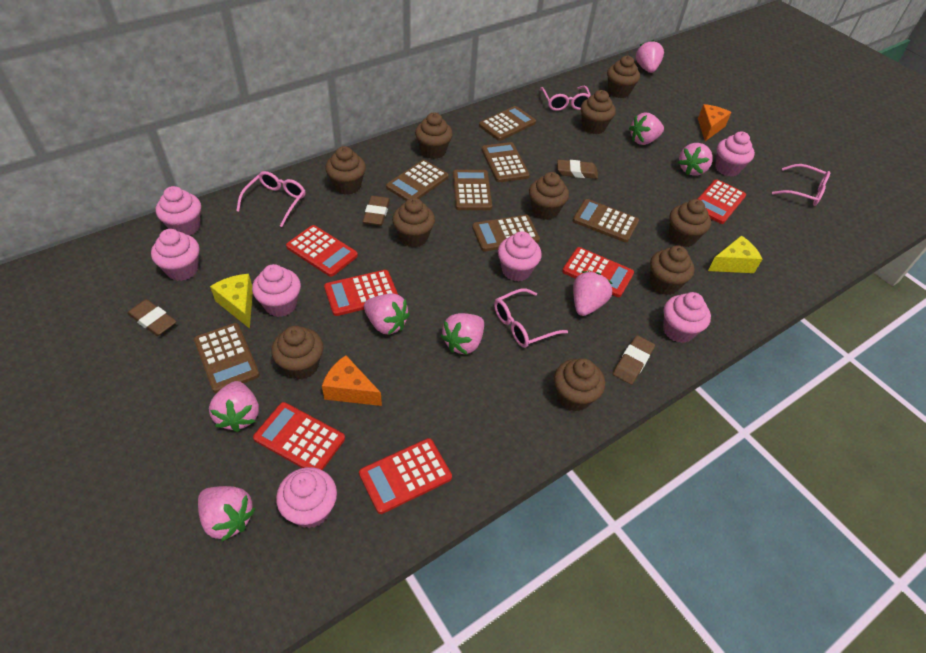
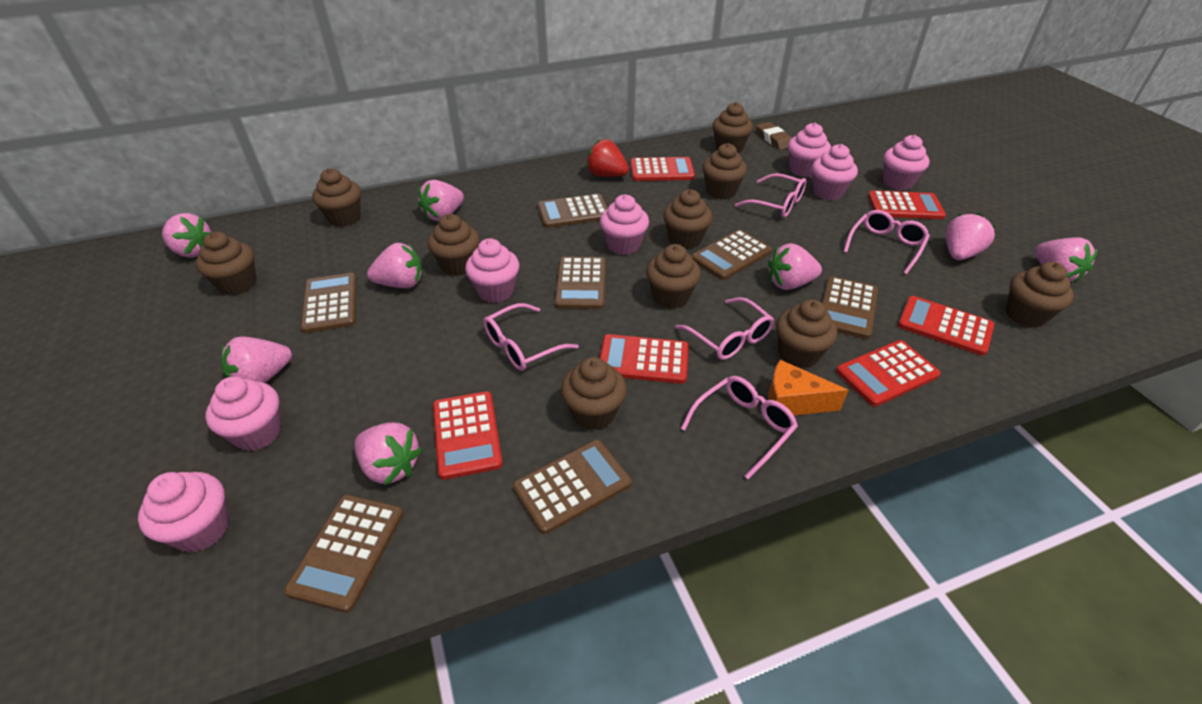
brown eraser: [127,299,176,336] [363,196,390,226] [557,160,598,179] [613,335,655,385] = 4 -> [756,122,792,150] = 1
orange cheese: [322,355,382,406] [698,104,732,141] = 2 -> [768,360,848,415] = 1
pink glasses: [236,171,305,227] [494,288,568,348] [539,86,591,111] [772,164,830,206] = 4 -> [483,303,579,371] [675,297,775,360] [681,376,798,479] [735,173,806,218] [843,210,930,274] = 5
red strawberry: none = 0 -> [586,139,629,177] = 1
yellow cheese: [210,274,253,329] [708,236,762,273] = 2 -> none = 0

